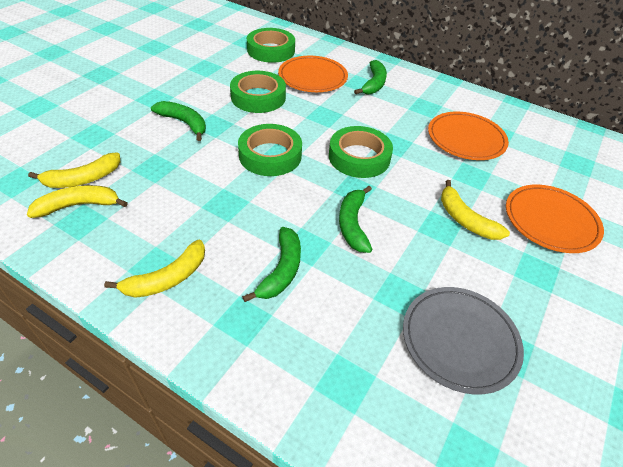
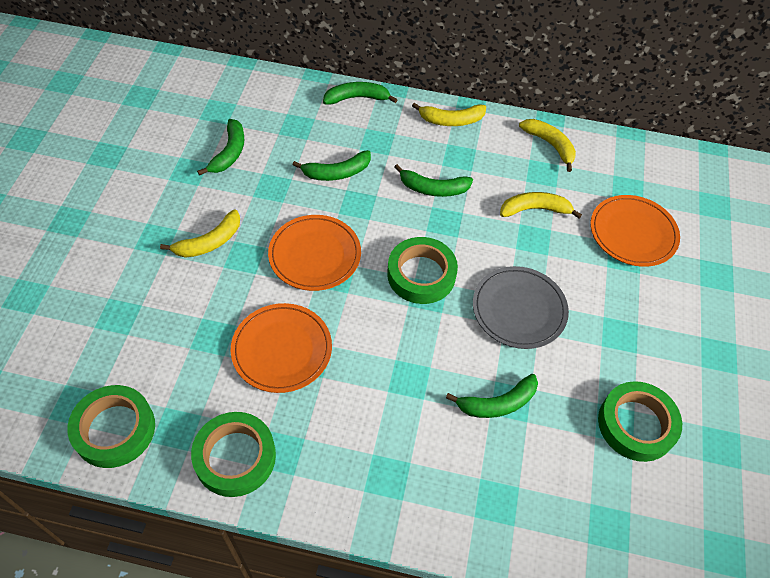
green banana: [151,101,206,141] [242,227,301,302] [339,186,373,253] [354,60,387,94] = 4 -> [197,119,244,176] [293,150,371,181] [323,82,398,105] [394,164,473,197] [446,374,538,418] = 5

